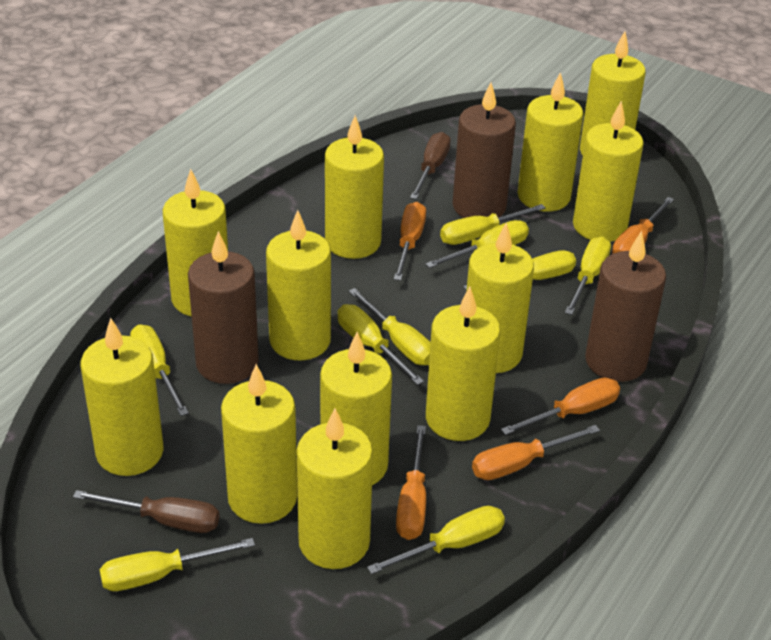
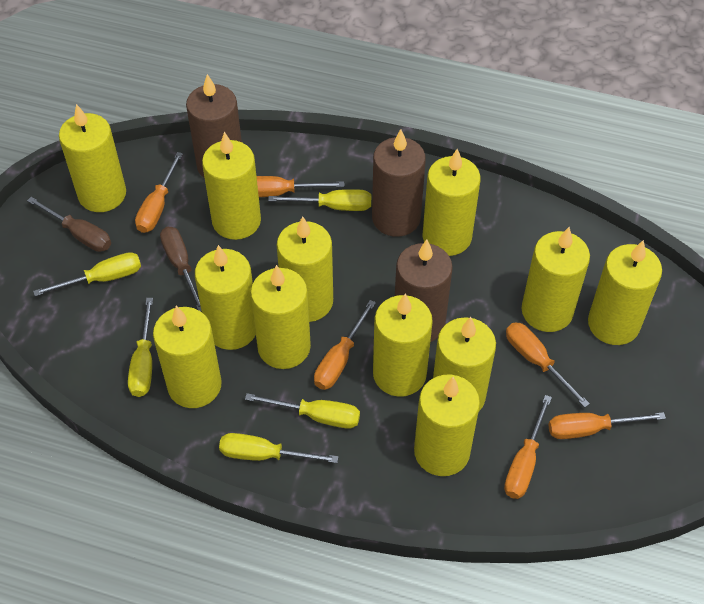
orange screwdriver: [394,202,426,281] [396,425,426,540] [472,425,600,480] [501,378,620,435] [612,197,674,254] = 5 -> [135,152,183,233] [257,176,344,197] [314,300,376,390] [504,395,552,499] [506,322,590,408] [548,412,666,439] = 6
yellow screwdriver: [99,538,255,591] [130,324,189,416] [338,304,424,385] [349,288,431,365] [367,506,505,574] [425,220,529,268] [440,204,546,245] [463,250,576,291] [565,236,611,315] = 9 -> [33,252,141,296] [128,298,153,397] [219,433,339,463] [245,393,360,429] [268,189,371,211] = 5

